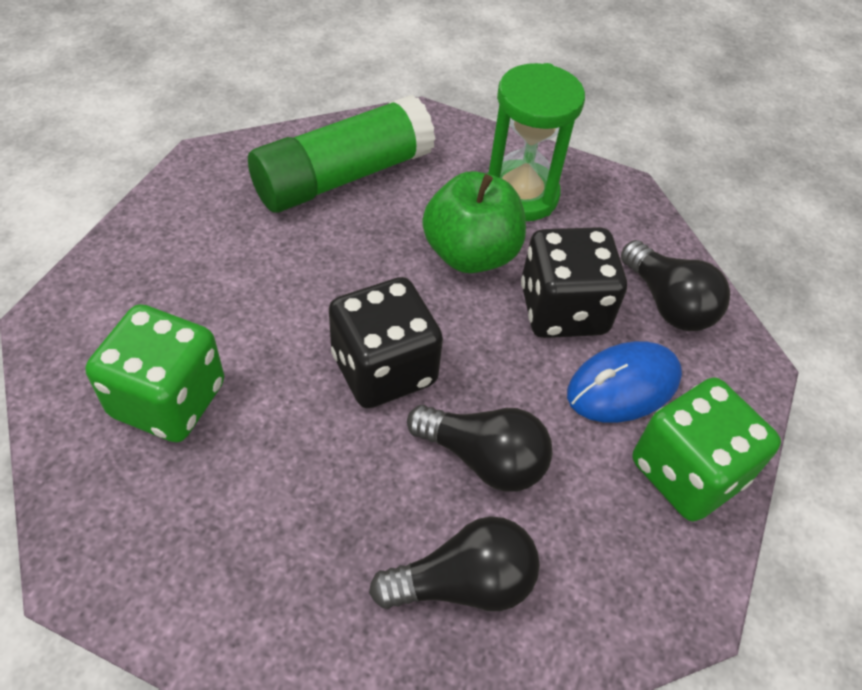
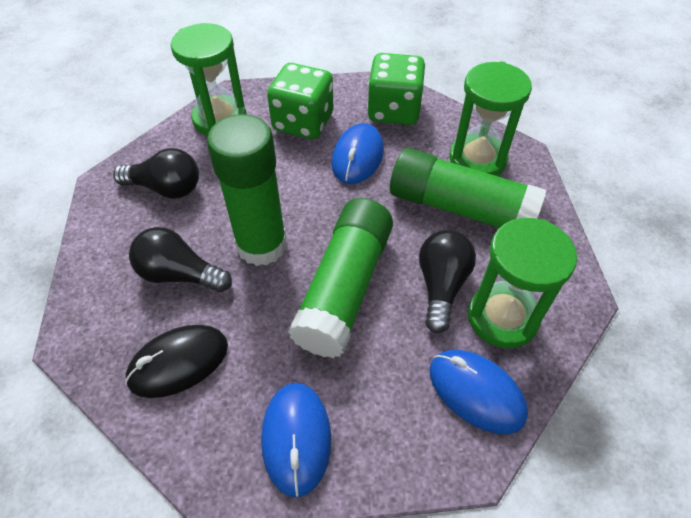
black dice: [329,277,443,408] [521,227,627,338] = 2 -> none = 0
black mouse: none = 0 -> [125,325,228,398] = 1
blue mouse: [567,341,682,423] = 1 -> [261,383,331,497] [331,123,384,184] [430,350,528,434] = 3
green apple: [422,171,526,273] = 1 -> none = 0
green glue stick: [248,95,436,213] = 1 -> [207,114,287,266] [288,198,393,358] [390,148,547,228] = 3
green hourglass: [487,63,585,221] = 1 -> [171,23,246,136] [449,61,532,176] [468,218,577,348] = 3

